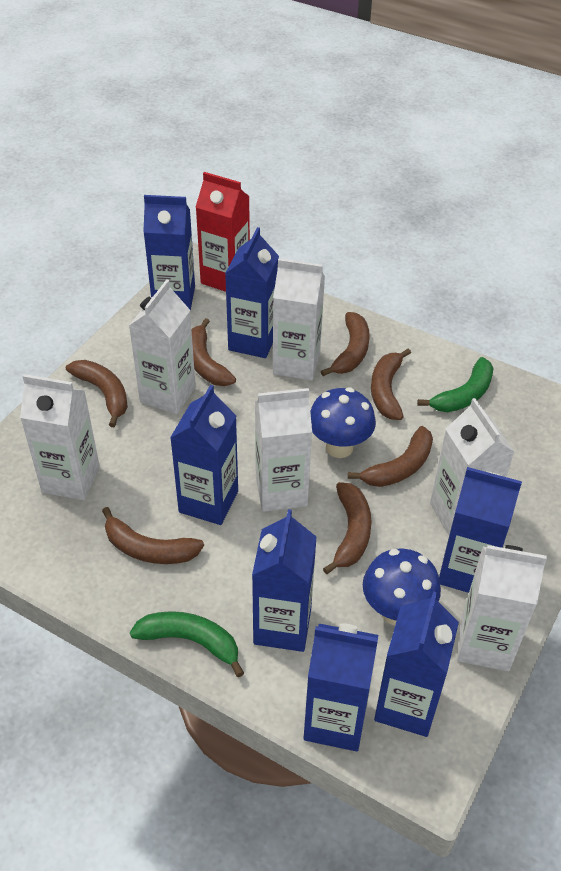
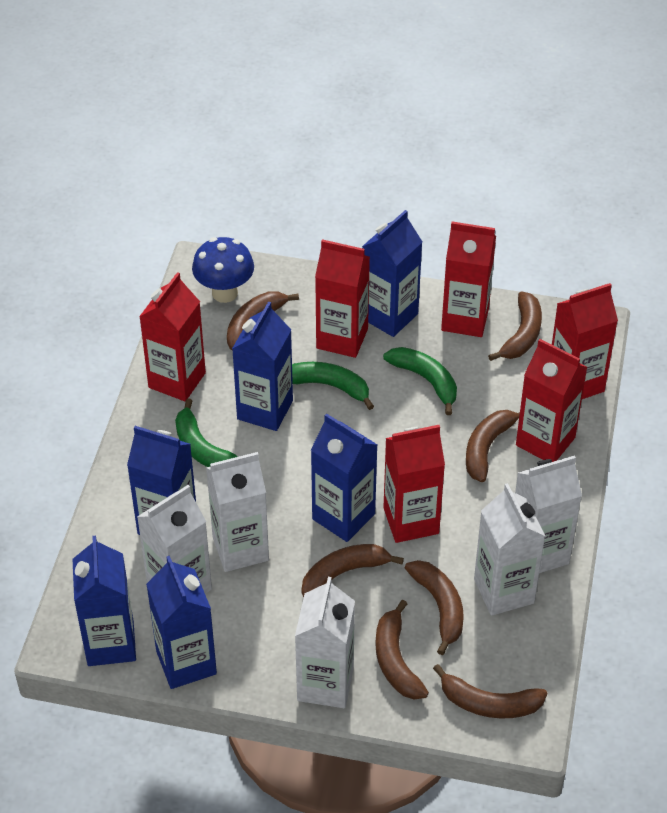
blue carton: [143,195,195,310] [170,385,238,525] [225,227,279,358] [252,509,317,652] [304,623,378,751] [374,591,459,737] [439,467,522,593] = 7 -> [72,536,136,666] [127,426,196,535] [146,556,217,689] [232,301,293,431] [311,414,377,542] [362,210,422,337] = 6
blue mushroom: [310,387,376,458] [363,548,441,625] = 2 -> [192,237,254,303] = 1
green banana: [130,611,244,677] [417,357,494,412] = 2 -> [175,398,238,467] [292,362,374,410] [383,347,457,415] = 3
red carton: [196,172,250,292] = 1 -> [139,272,206,401] [315,239,370,358] [383,425,445,543] [441,222,496,337] [516,339,587,462] [552,283,618,399] = 6
white carton: [20,374,100,500] [129,279,196,414] [255,388,312,512] [273,258,325,381] [430,398,514,535] [457,545,547,671] = 6 -> [137,485,212,594] [206,452,269,572] [295,577,355,708] [474,483,545,616] [515,455,582,573] = 5

